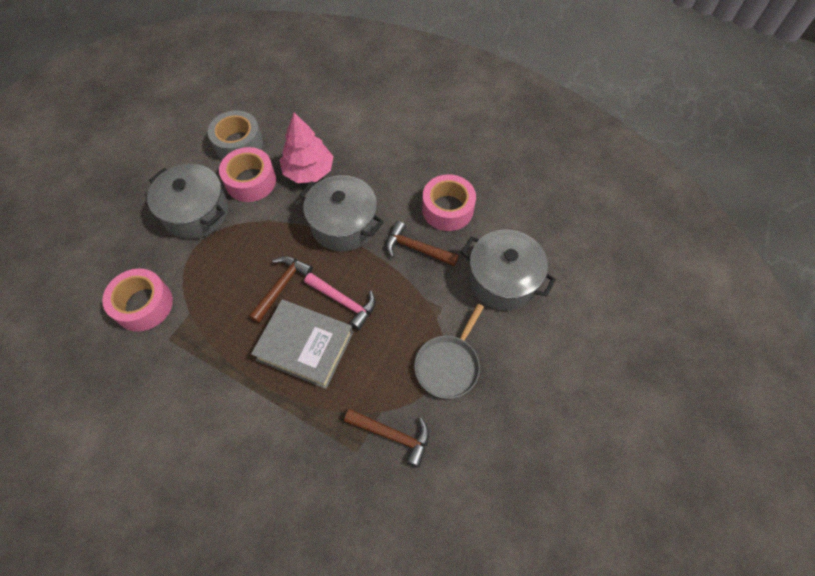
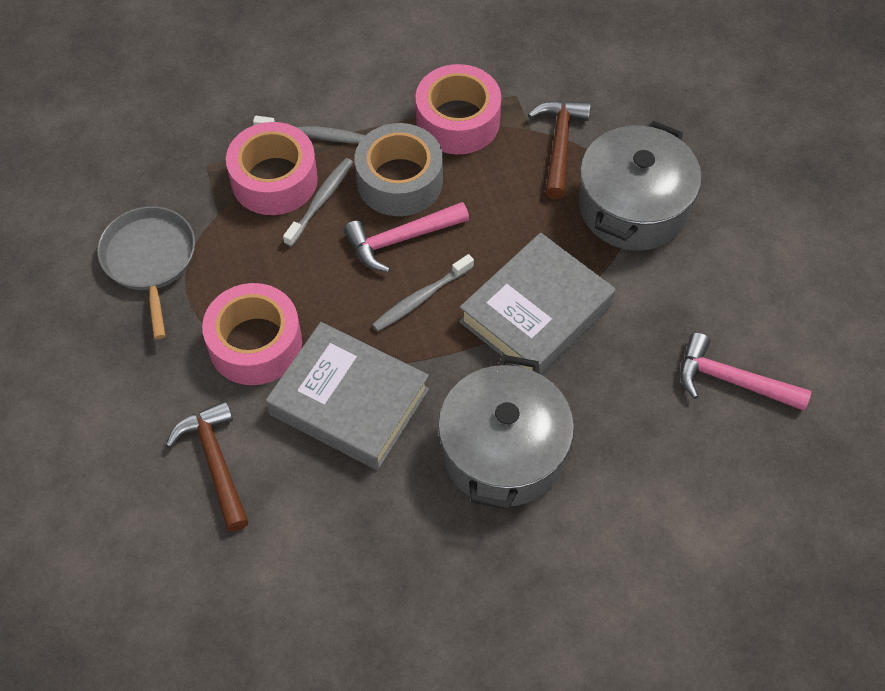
brown hammer: [249,256,313,323] [344,409,429,467] [386,221,459,266] = 3 -> [166,401,249,532] [528,100,591,199] = 2
grey book: [251,299,353,389] = 1 -> [266,322,429,470] [459,233,616,374] = 2
grey pot: [147,164,228,239] [299,175,384,251] [461,229,556,310] = 3 -> [438,355,574,510] [579,121,702,251] = 2
grey toothbrush: none = 0 -> [253,116,365,143] [283,158,353,247] [372,254,474,332] = 3
pink hammer: [304,272,376,330] = 1 -> [344,202,469,273] [680,333,812,411] = 2
pink tree: [280,112,333,183] = 1 -> none = 0

